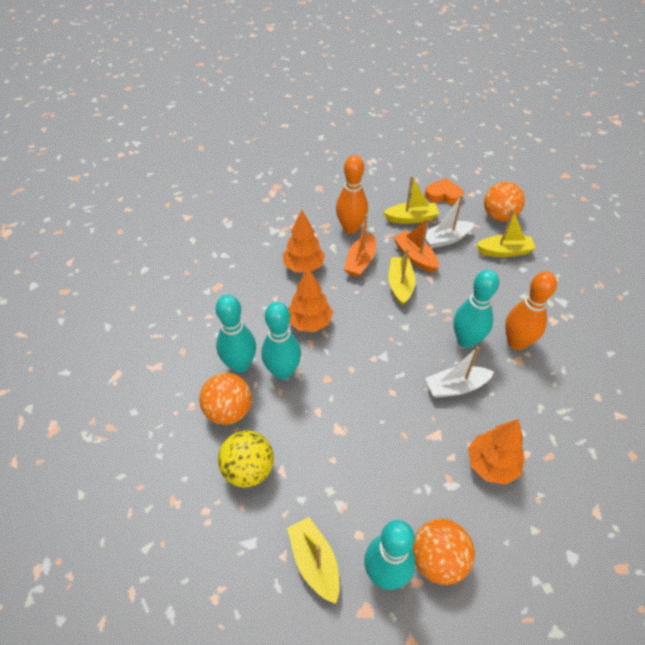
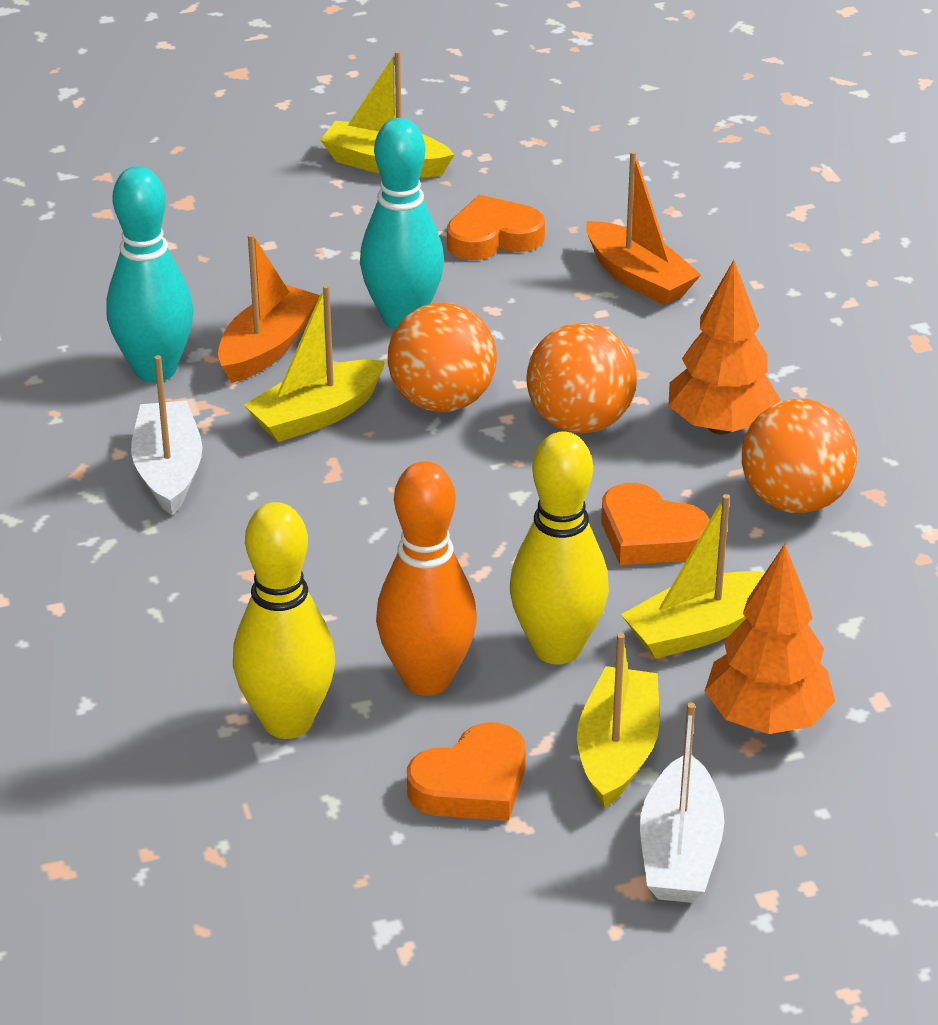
orange bowling pin: [336,155,368,234] [505,271,557,350] = 2 -> [376,461,477,696] = 1
orange heart: [425,178,464,205] = 1 -> [407,723,526,821] [447,195,545,260] [601,483,710,565] = 3
orange tree: [283,210,325,272] [288,267,333,332] [468,419,525,485] = 3 -> [668,260,781,435] [705,544,835,734] = 2
turquoise bowling pin: [216,295,256,373] [262,302,301,380] [364,520,415,590] [453,269,499,348] = 4 -> [106,166,194,382] [360,118,444,330] = 2
yellow ball: [218,430,274,488] = 1 -> none = 0
yellow bowling pin: none = 0 -> [233,502,335,739] [510,432,609,664] = 2

